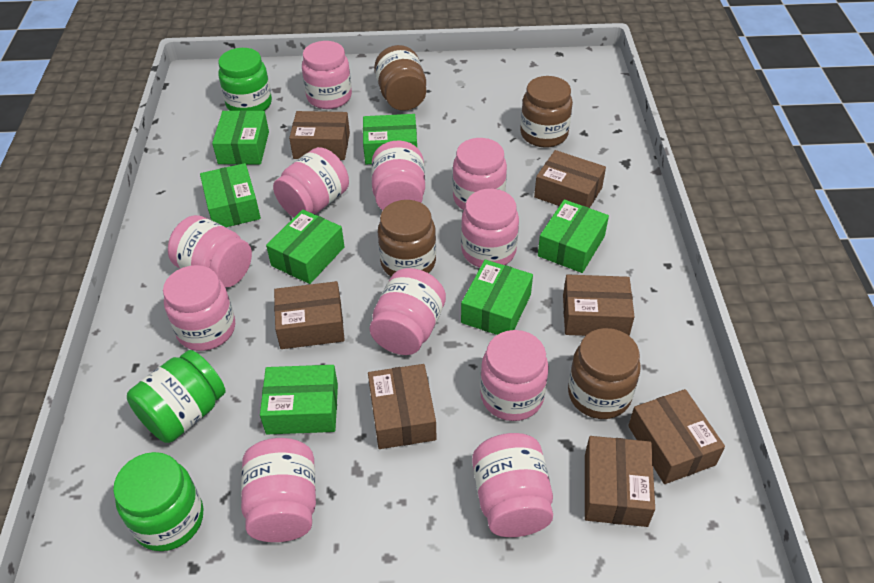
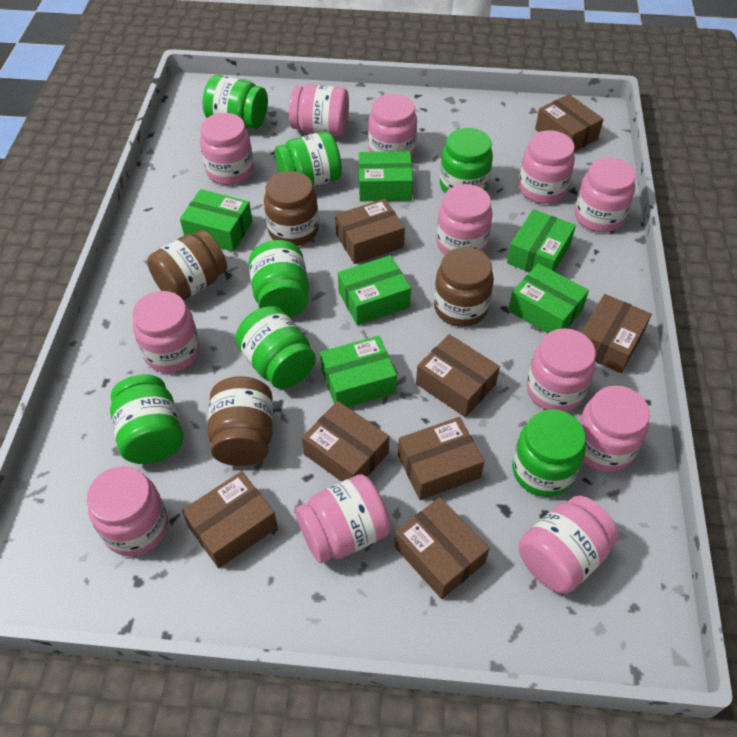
brown box: [274,281,345,349] [289,111,350,160] [368,364,437,449] [534,150,606,208] [563,274,635,336] [585,436,655,527] [628,389,725,484] = 7 -> [182,471,278,568] [302,401,389,482] [335,199,405,264] [394,497,490,599] [398,417,484,500] [416,334,500,417] [535,94,604,152] [581,294,652,373] = 8
green box: [200,163,261,227] [212,110,269,165] [260,365,338,434] [266,209,344,284] [363,114,417,164] [461,260,533,335] [538,200,609,273] = 7 -> [180,189,252,252] [320,336,397,407] [338,255,411,325] [359,151,413,201] [507,209,576,272] [508,263,589,333] = 6
green jar: [113,452,204,551] [127,350,225,443] [218,48,272,111] = 3 -> [110,374,183,464] [202,75,268,129] [235,306,316,389] [249,240,309,318] [275,131,342,187] [440,128,493,193] [512,409,586,497] = 7
pink jar: [163,265,235,351] [168,215,252,287] [241,438,316,542] [273,147,349,217] [302,41,352,109] [370,268,446,355] [371,141,425,210] [453,138,507,210] [461,189,519,267] [472,433,553,537] [480,330,549,421] = 11 -> [87,466,168,556] [132,291,200,373] [200,113,254,185] [289,84,349,136] [295,474,391,563] [368,94,417,158] [436,184,493,255] [518,130,575,204] [519,496,618,594] [526,328,596,412] [575,158,636,232] [579,386,650,472] = 12

